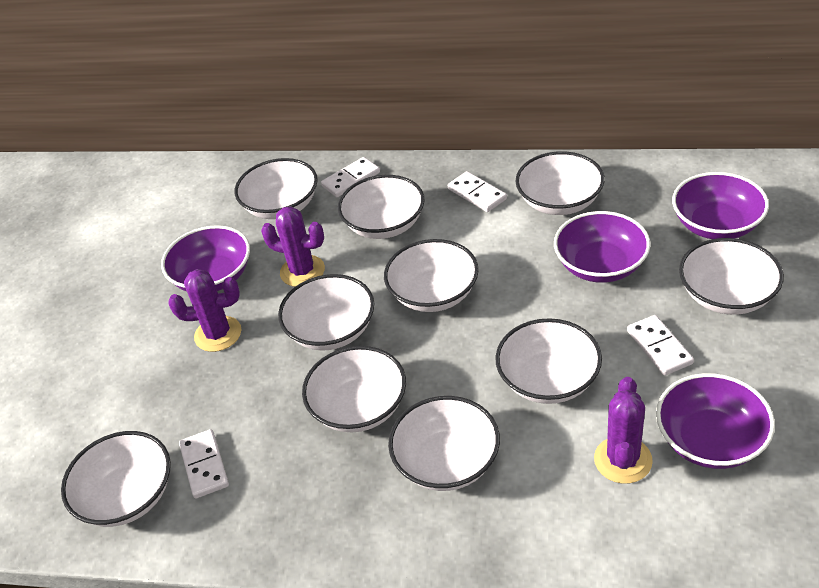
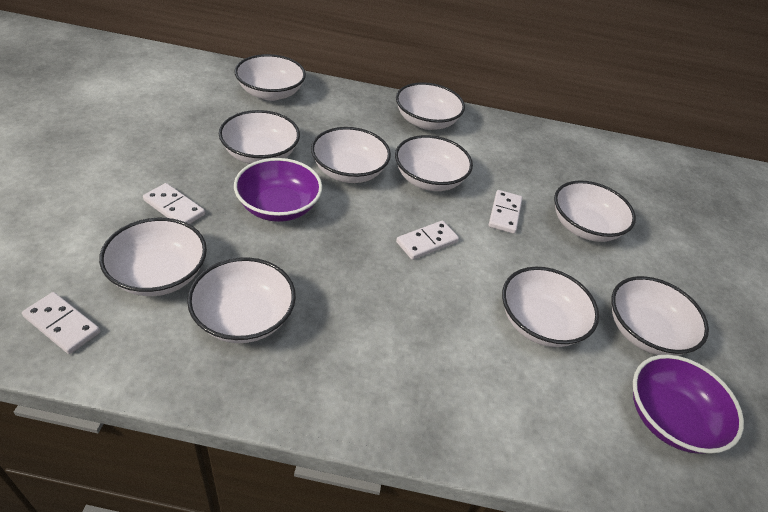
purple bowl: [161,225,250,291] [554,211,650,283] [656,373,775,469] [672,172,769,239] = 4 -> [234,158,322,222] [633,355,744,454] = 2
purple cactus: [168,269,241,352] [261,206,325,287] [594,377,653,484] = 3 -> none = 0

